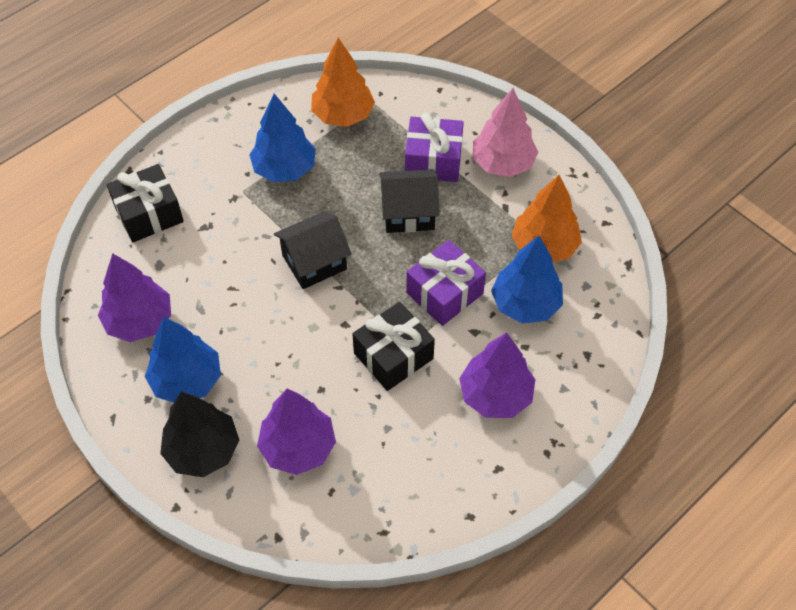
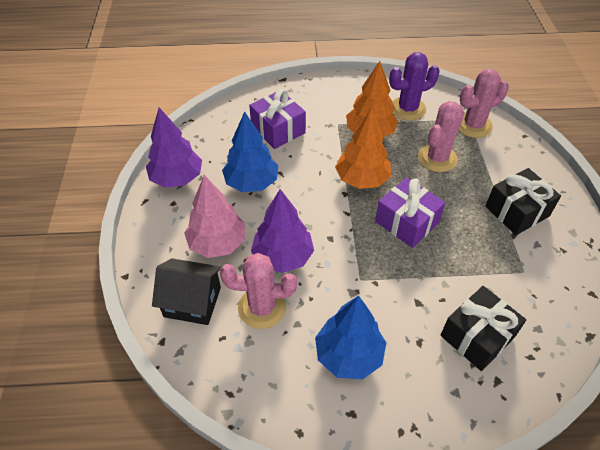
black house: [274,212,352,289] [379,169,440,233] = 2 -> [152,258,222,325] = 1
black tree: [160,392,239,477] = 1 -> none = 0
blue tree: [145,317,221,403] [249,94,316,182] [491,236,563,323] = 3 -> [222,111,278,192] [315,296,386,379] = 2
pink cactus: none = 0 -> [220,253,297,329] [418,101,465,172] [458,69,509,138] = 3
purple cactus: none = 0 -> [389,52,440,121] = 1
purple tree: [98,253,171,342] [257,389,336,475] [459,332,535,418] = 3 -> [146,107,202,188] [251,189,314,273] = 2

